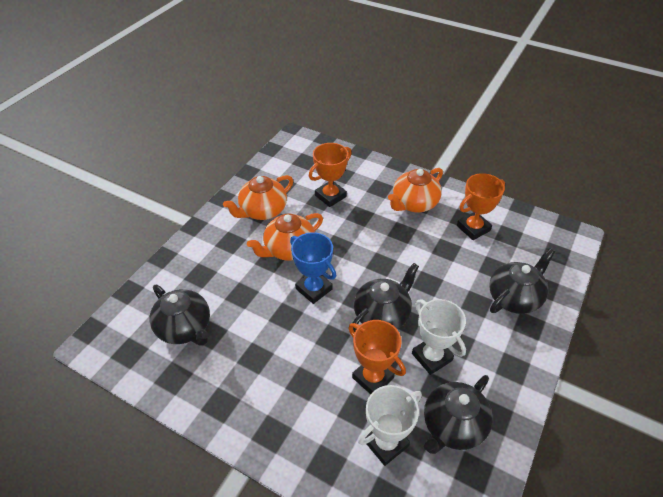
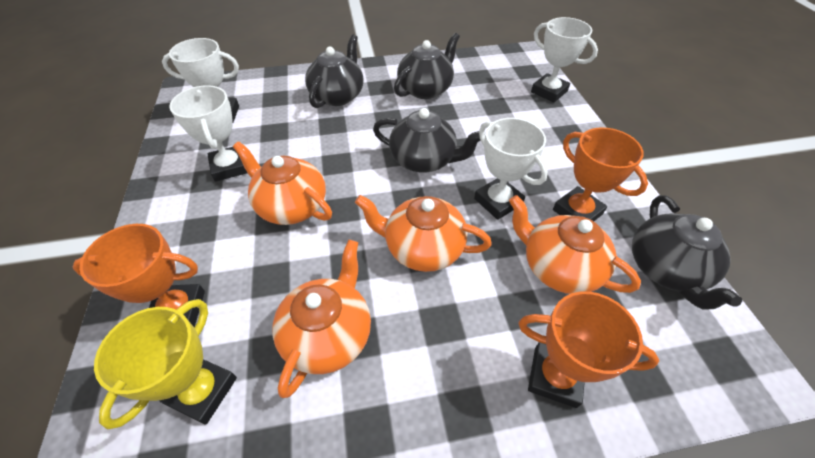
blue trophy: [290,232,336,304] = 1 -> none = 0
orange teapot: [223,175,293,220] [247,213,323,261] [388,168,443,212] = 3 -> [233,142,332,225] [272,240,371,398] [355,195,492,272] [509,195,641,294] = 4
white trophy: [358,385,422,466] [412,299,466,375] = 2 -> [162,38,239,123] [169,85,247,182] [474,118,548,220] [531,17,598,102] = 4
yellow trophy: none = 0 -> [94,299,237,430] = 1

